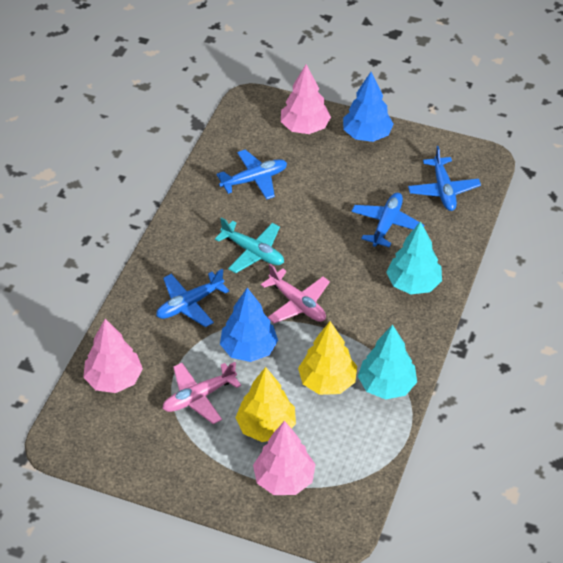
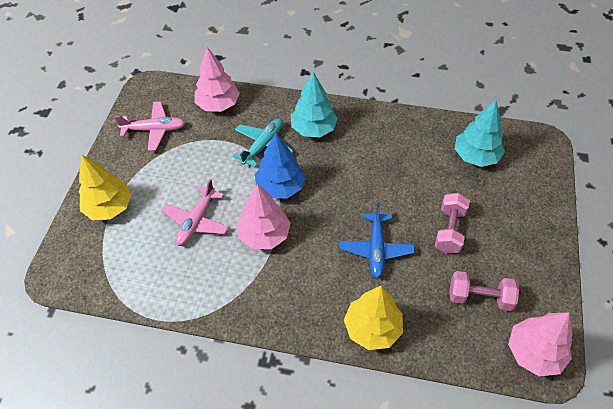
blue plane: [156,269,229,327] [217,150,287,200] [351,193,424,247] [408,146,481,211] = 4 -> [339,203,415,278] = 1
blue tree: [220,288,278,362] [343,72,394,142] = 2 -> [255,133,305,198] = 1
pink dumbbell: none = 0 -> [435,193,470,254] [449,271,519,311] = 2

